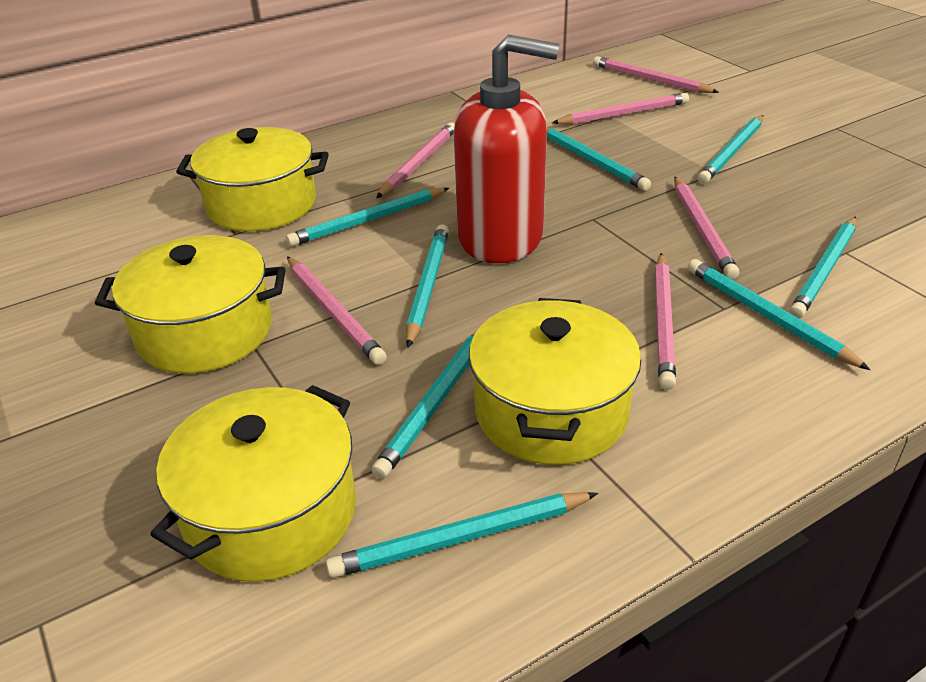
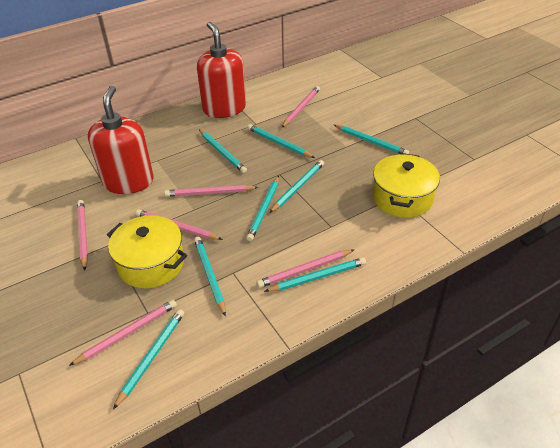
red soap dispenser: [454,35,559,263] = 1 -> [88,86,153,194] [197,22,246,118] = 2
yellow pot: [95,235,286,373] [150,385,356,582] [176,127,329,231] [469,298,641,465] = 4 -> [107,215,187,288] [373,153,440,218] = 2

